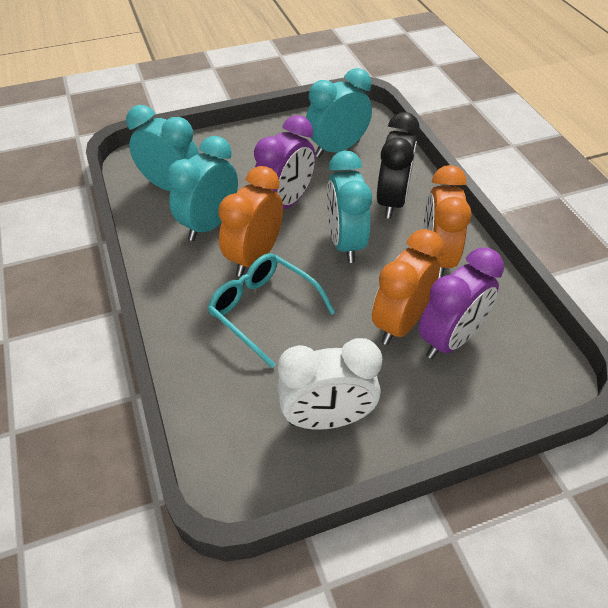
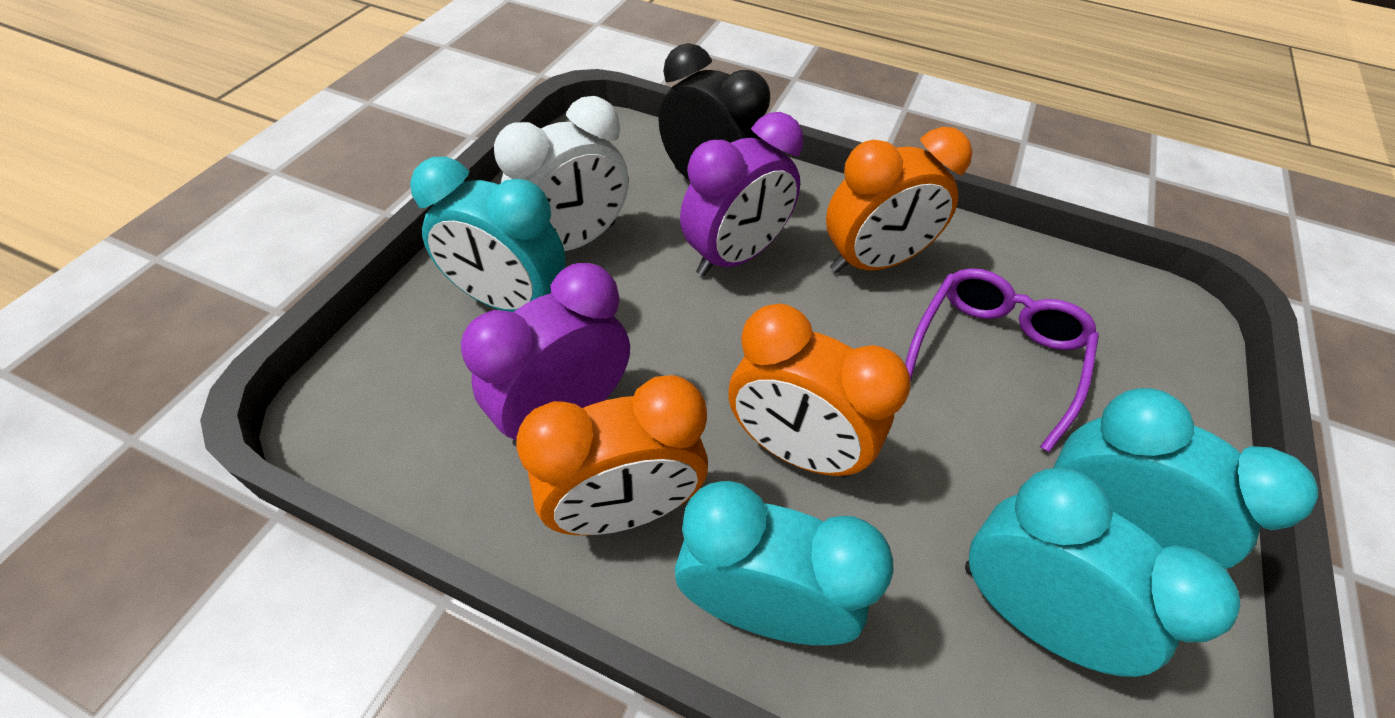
purple glasses: none = 0 -> [905,268,1099,452] = 1
turquoise glasses: [208,253,336,368] = 1 -> none = 0

